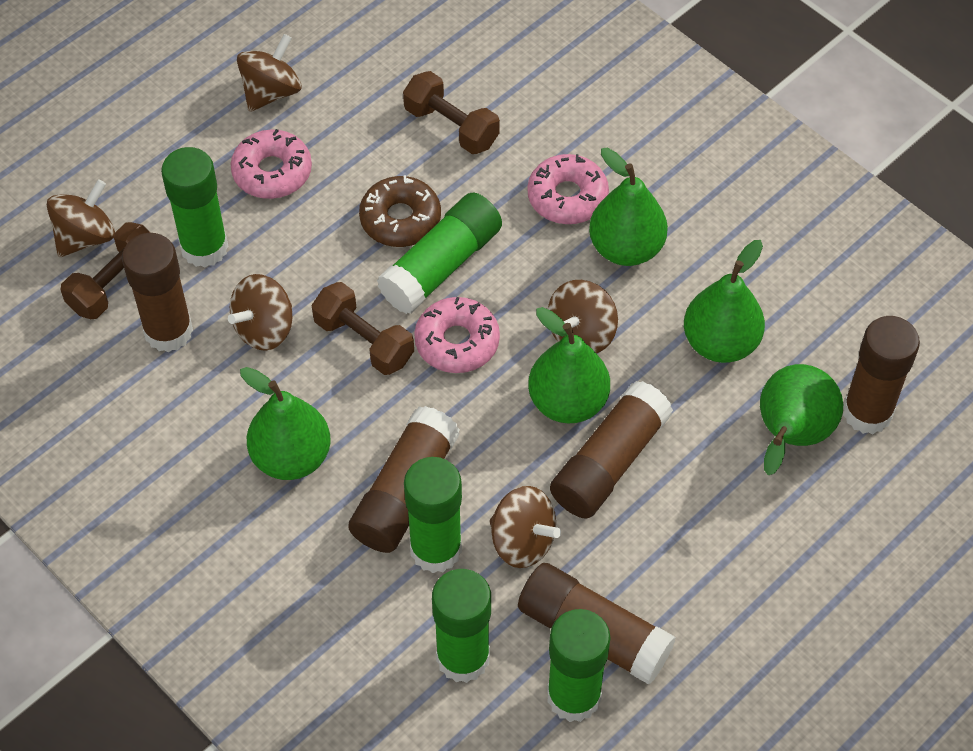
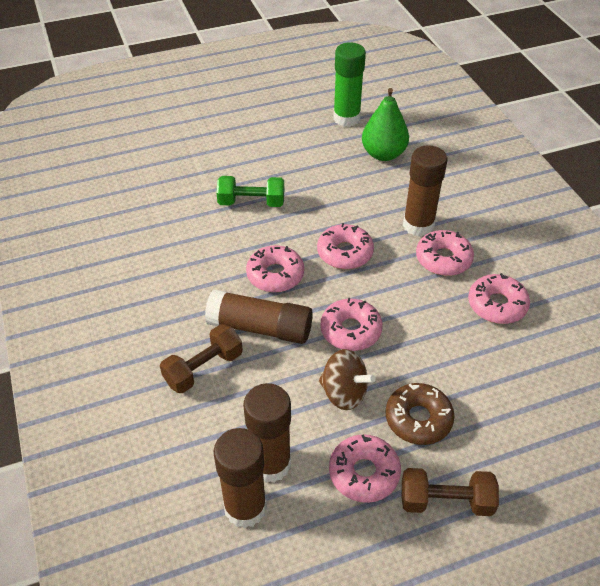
brown dumbbell: [61,222,151,319] [311,282,414,375] [403,71,500,154] = 3 -> [160,324,243,393] [402,468,499,516] = 2
brown glue stick: [122,233,193,352] [348,406,460,553] [518,563,676,684] [550,381,673,519] [843,316,920,434] = 5 -> [205,290,313,344] [214,428,267,528] [243,383,291,483] [403,145,447,237] = 4
brown spinning top: [47,179,115,257] [228,274,292,351] [237,34,301,112] [489,486,561,568] [548,280,618,353] = 5 -> [319,349,376,410] = 1
green dumbbell: none = 0 -> [216,176,284,207] = 1
green glue stick: [161,147,229,267] [377,193,502,314] [404,457,462,573] [432,569,491,683] [547,609,610,722] = 5 -> [333,42,366,127] = 1
green pear: [240,367,331,480] [528,307,610,424] [589,148,668,266] [684,240,765,363] [760,364,843,475] = 5 -> [362,88,409,161] = 1
pink donut: [231,129,312,199] [414,297,500,373] [527,154,609,224] = 3 -> [246,245,304,292] [317,223,374,269] [321,298,383,351] [329,434,401,503] [416,230,474,276] [468,273,530,324] = 6

